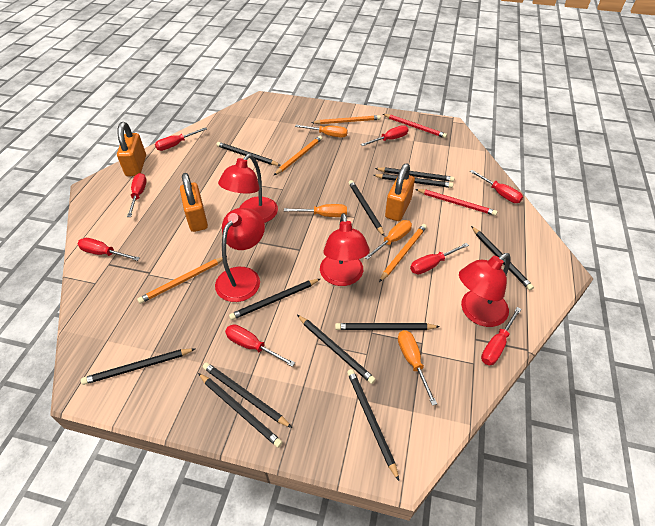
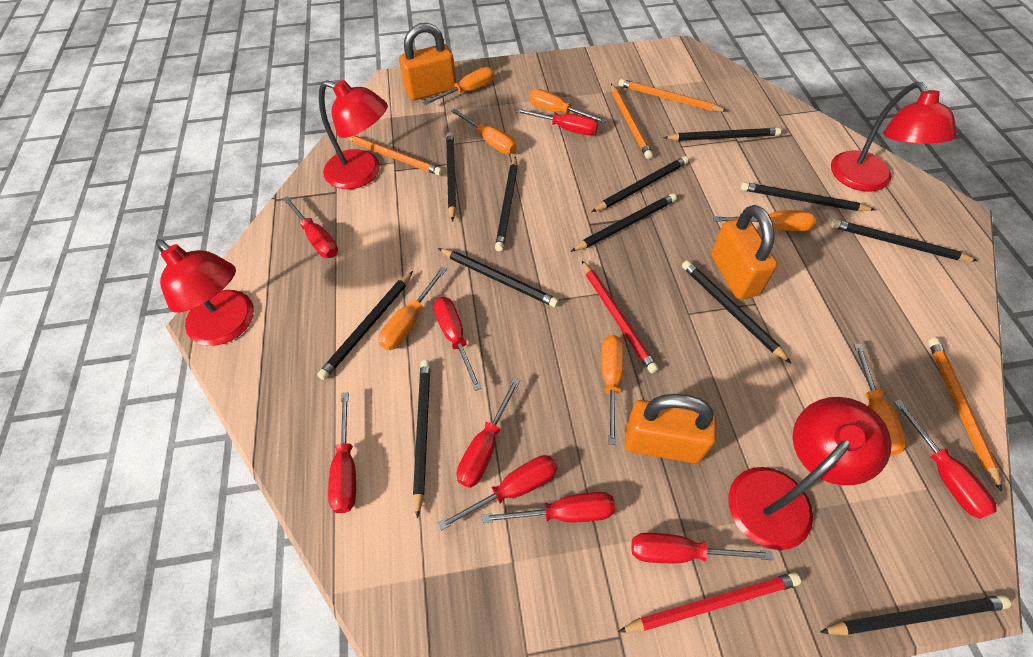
orange screwdriver: [284,204,347,217] [295,125,348,138] [364,220,412,260] [398,330,437,406] = 4 -> [378,267,447,350] [423,67,494,105] [451,109,517,154] [529,89,607,123] [601,335,624,445] [713,210,816,231] [854,344,906,456] = 7
red screwdriver: [78,238,140,261] [127,173,147,217] [155,127,207,151] [225,324,295,367] [361,125,408,146] [410,243,469,274] [470,170,523,203] [481,307,521,365] = 8 -> [283,196,338,258] [328,392,356,513] [433,297,482,391] [437,455,558,531] [457,377,520,488] [482,492,615,523] [515,108,598,135] [631,533,773,563] [894,399,997,519] = 9

